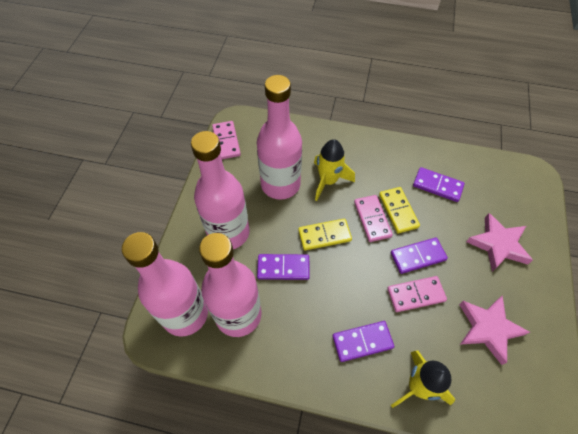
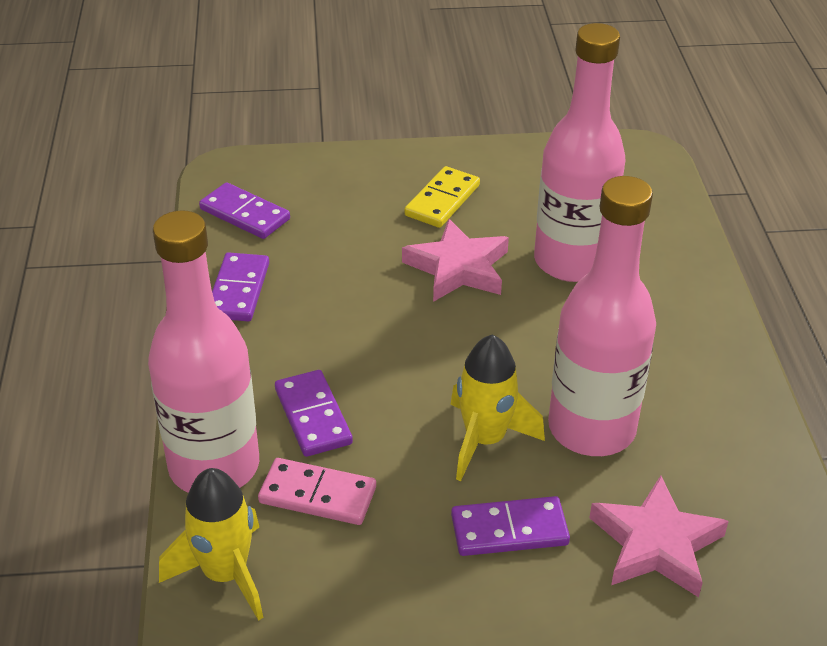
pink bottle: [122,232,208,337] [191,131,249,249] [199,233,262,337] [257,75,302,200] = 4 -> [148,210,259,493] [534,23,625,282] [548,176,656,456] = 3
pink domino: [212,121,241,159] [354,195,393,242] [387,276,447,312] = 3 -> [258,458,376,525] = 1
yellow domino: [298,219,352,250] [379,187,420,233] = 2 -> [404,166,480,228] = 1

